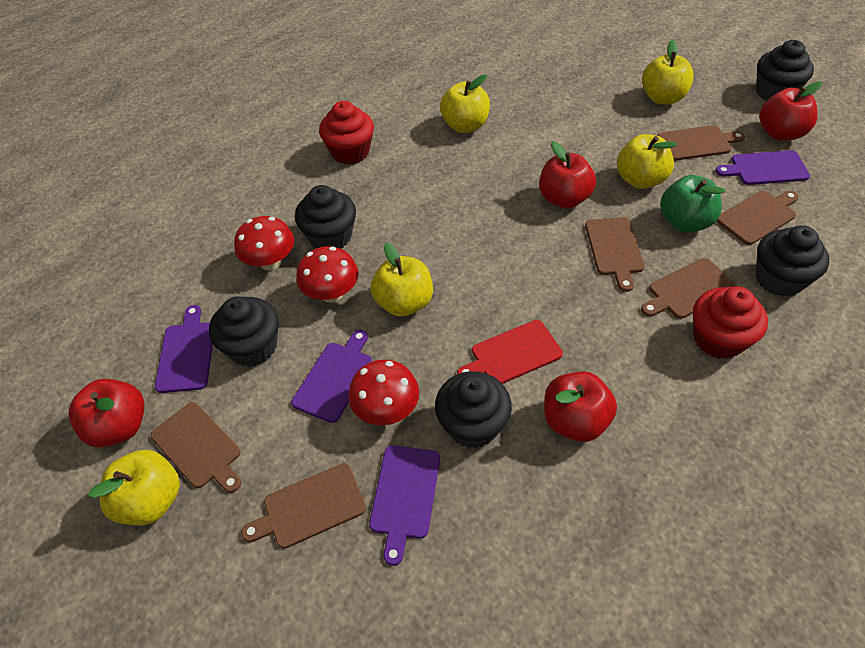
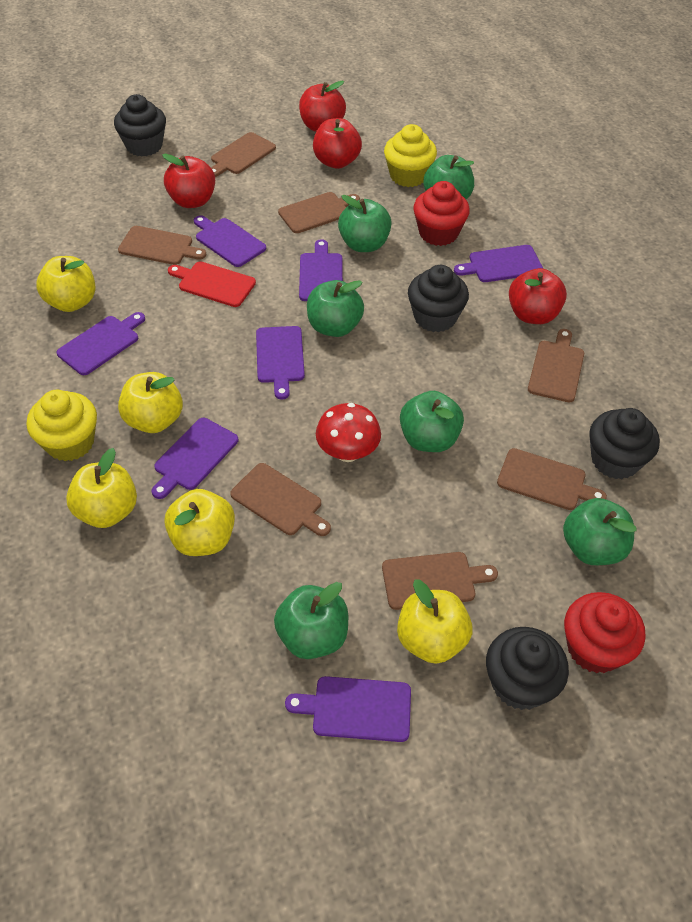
black cupcake: [209,296,279,367] [295,185,356,248] [435,371,512,448] [756,40,814,101] [756,225,829,297] = 5 -> [114,94,166,156] [408,265,469,332] [486,627,569,710] [589,408,660,479] = 4
brown cutting board: [151,402,241,493] [241,463,366,549] [585,217,645,292] [641,258,737,319] [658,125,745,161] [716,191,799,245] = 6 -> [118,226,206,265] [211,132,276,177] [230,463,331,536] [278,192,360,233] [382,552,498,610] [497,448,607,510] [528,329,584,403] = 7
green apple: [660,175,726,232] = 1 -> [274,582,348,659] [307,280,364,337] [338,195,392,252] [400,391,464,452] [423,155,474,199] [563,498,636,565] = 6
purple cutting board: [155,305,213,393] [291,330,372,423] [369,445,440,566] [715,150,810,185] = 4 -> [57,312,145,375] [151,418,239,499] [194,215,266,267] [256,326,305,400] [285,676,411,742] [299,239,343,301] [454,245,543,282] = 7
red mushroom: [234,216,294,271] [296,246,358,303] [348,360,419,425] = 3 -> [316,403,381,462] = 1
yellow cupcake: none = 0 -> [27,390,97,461] [384,124,437,187] = 2

